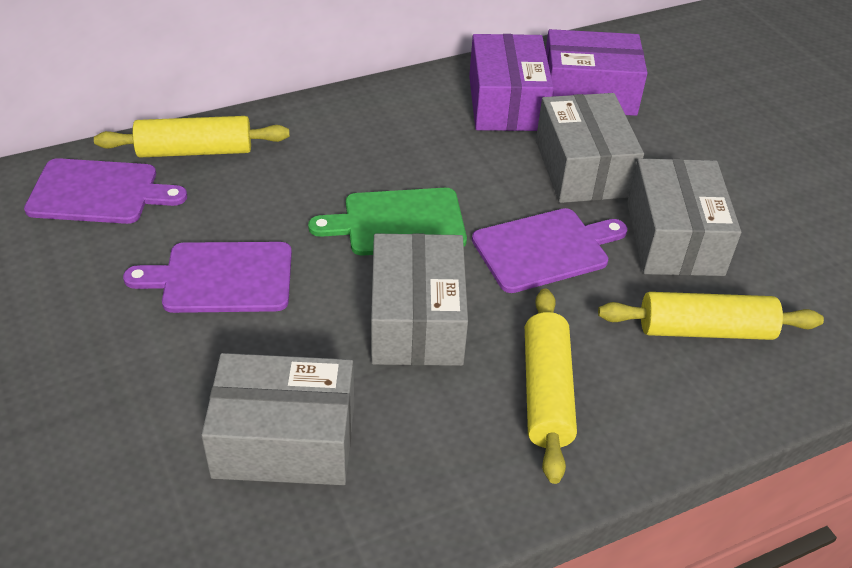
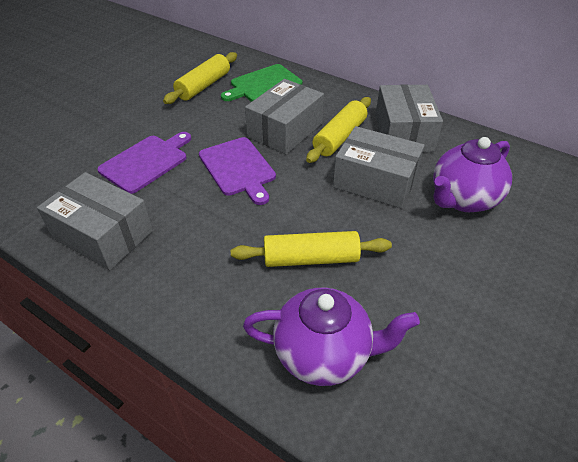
purple box: [469,34,554,131] [546,29,647,116] = 2 -> none = 0
purple cutting board: [24,158,187,224] [123,242,292,313] [472,208,627,293] = 3 -> [97,132,191,194] [199,137,276,205] = 2
purple teapot: none = 0 -> [243,288,420,386] [433,137,512,212] = 2

